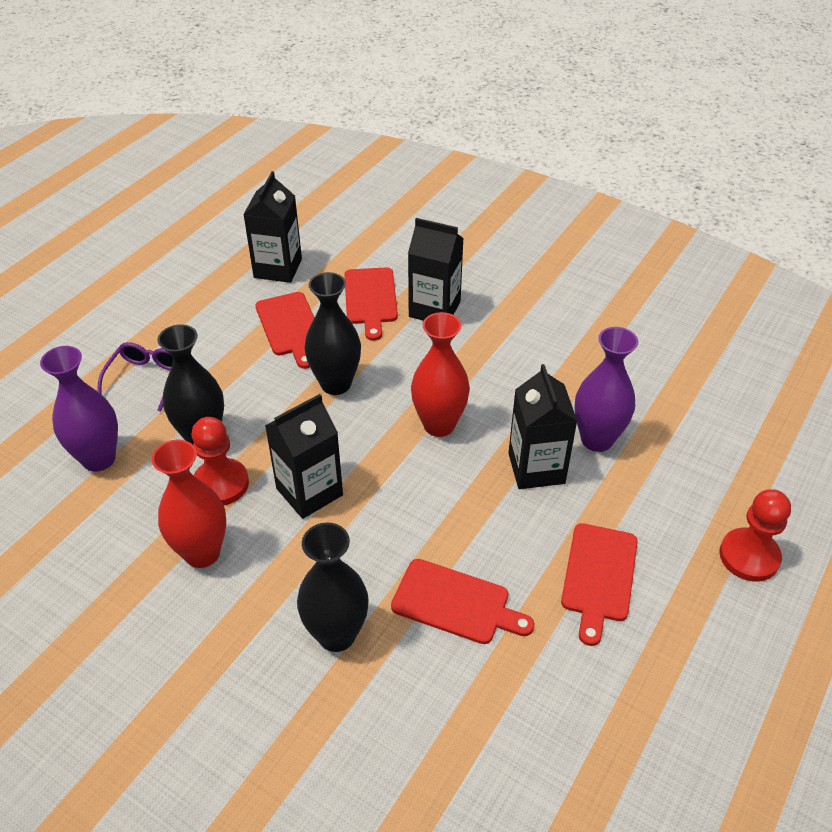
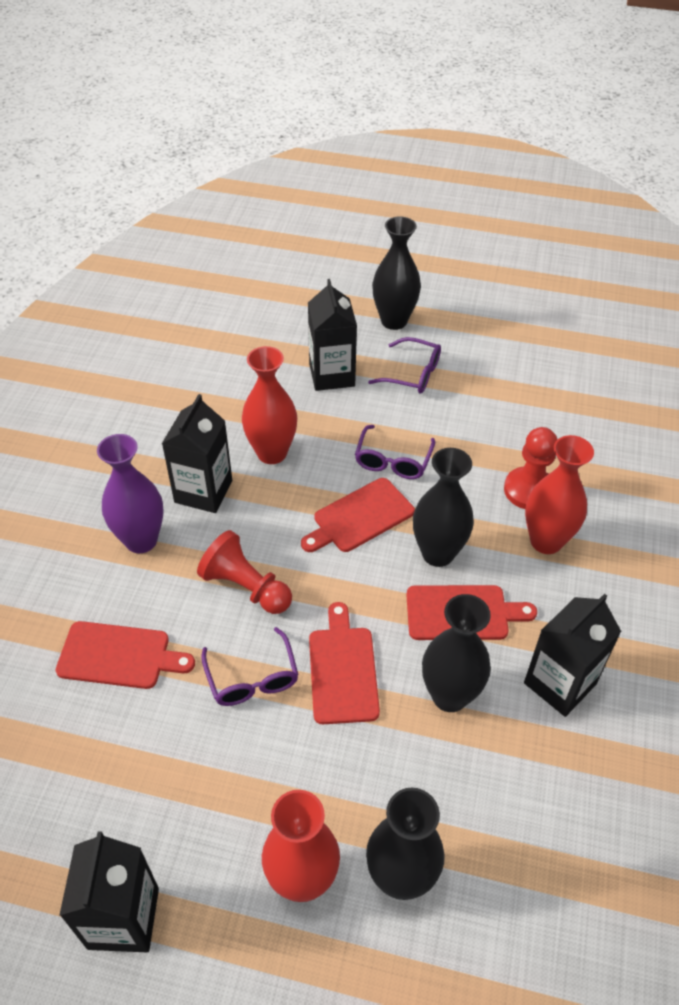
black vase: [157,324,224,444] [297,522,369,652] [304,272,361,395] = 3 -> [366,787,445,900] [372,216,421,330] [413,448,474,567] [422,594,491,712] = 4
purple glasses: [97,342,173,412] = 1 -> [201,627,299,706] [355,425,435,479] [368,337,441,393] = 3
purple vase: [40,346,118,472] [574,327,638,452] = 2 -> [97,434,164,553] = 1
red vase: [152,440,226,568] [411,312,470,437] = 2 -> [242,346,297,464] [262,790,340,902] [525,435,594,554] = 3

